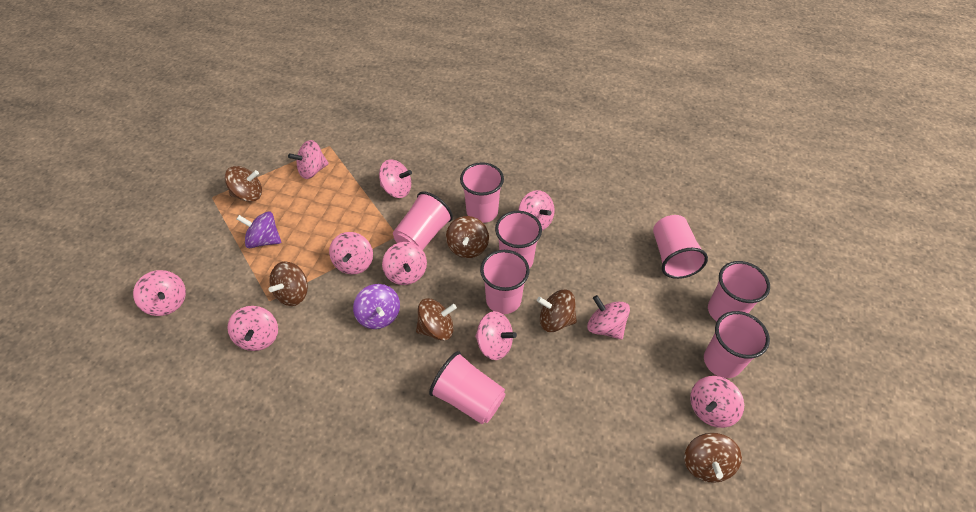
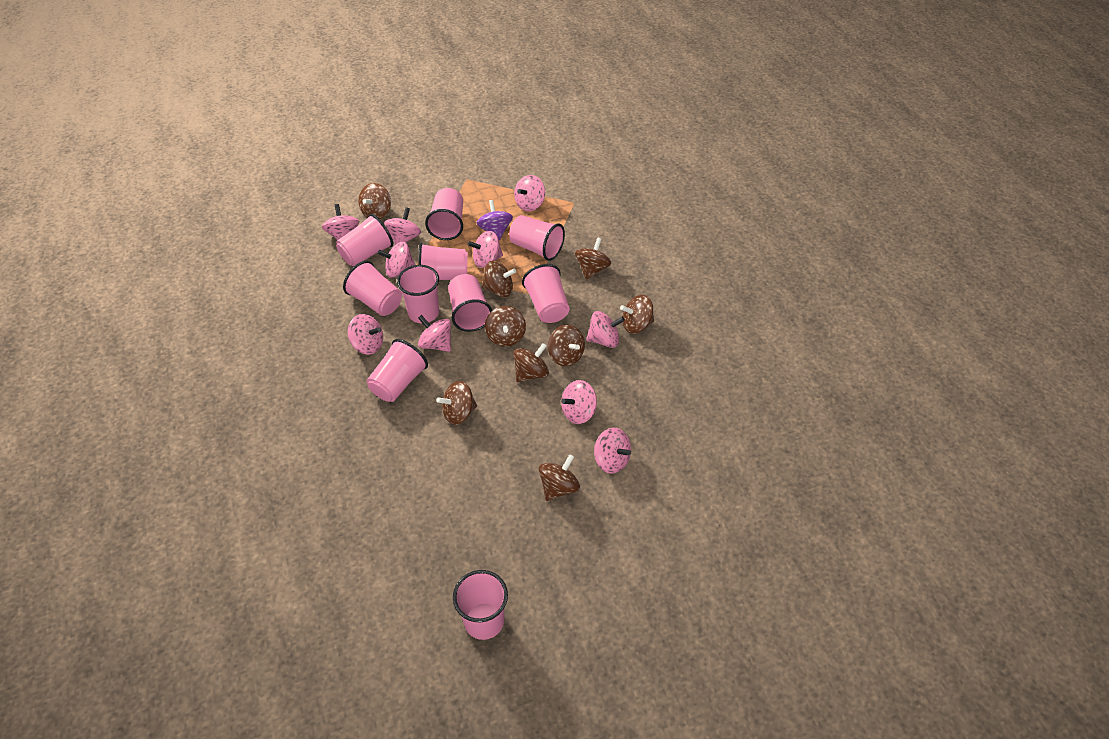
brown spinning top: [225,166,262,202] [269,262,308,306] [416,298,457,341] [446,216,489,258] [537,290,577,332] [684,433,742,483] = 6 -> [358,183,391,219] [436,381,477,425] [482,261,516,297] [485,306,526,347] [513,343,549,382] [539,454,580,501] [548,325,585,366] [575,238,611,280] [620,295,654,334] = 9
pink cup: [393,191,453,250] [429,351,506,424] [460,162,504,223] [480,250,530,314] [495,211,542,269] [653,215,708,279] [704,311,770,378] [708,261,770,321] = 8 -> [336,214,393,267] [343,261,402,316] [367,339,428,402] [397,265,439,323] [418,243,468,280] [425,188,463,240] [448,274,492,332] [453,570,508,640] [509,215,565,261] [522,264,570,323] = 10
purple spinning top: [237,211,281,248] [353,284,400,329] = 2 -> [476,200,513,241] = 1

